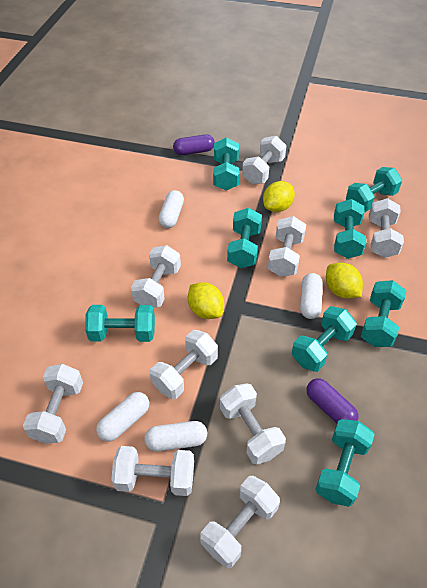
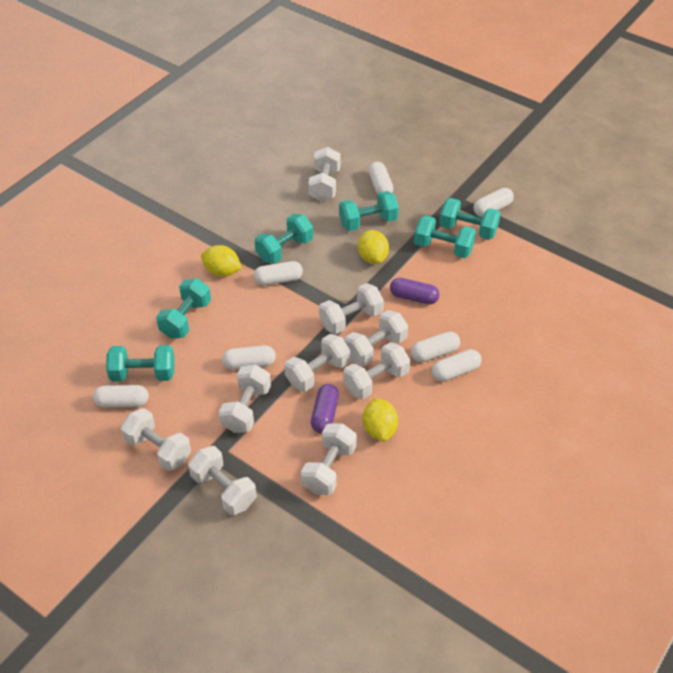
turquoise dumbbell: [85,305,155,342] [213,137,239,190] [227,208,262,268] [292,306,357,372] [315,419,375,507] [334,199,366,259] [346,167,402,212] [361,280,406,347] = 8 -> [106,345,174,382] [156,278,211,339] [255,214,313,264] [339,191,399,231] [414,215,476,258] [439,198,501,240] = 6
white capsule: [96,392,149,442] [144,421,207,452] [158,190,184,228] [300,273,323,319] = 4 -> [93,385,149,408] [222,345,276,370] [254,261,303,286] [368,162,393,194] [411,331,460,362] [432,349,482,382] [473,188,514,217] = 7

